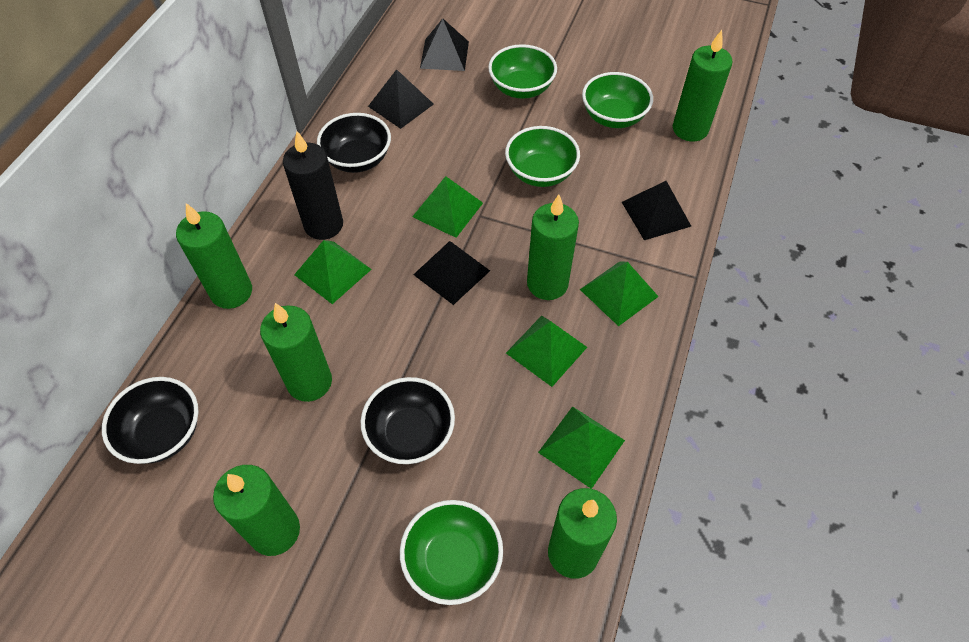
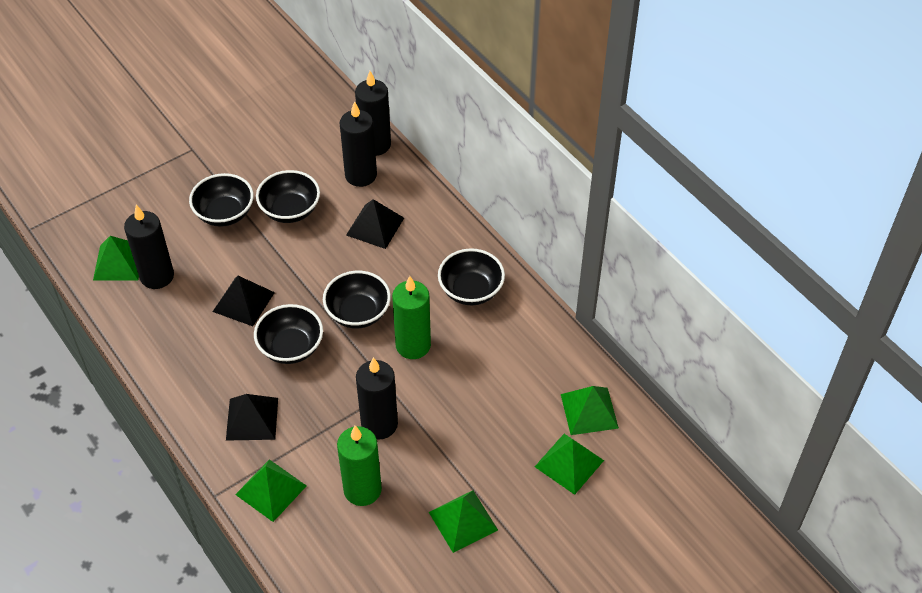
black bowl: [102,377,199,464] [317,113,391,173] [361,377,455,464] = 3 -> [189,173,254,227] [254,304,323,364] [256,170,320,223] [323,271,391,329] [438,248,505,305] = 5
black candle: [283,131,343,240] = 1 -> [124,205,174,289] [340,101,377,187] [355,71,391,156] [356,357,398,440] = 4
black pyramid: [368,69,434,129] [413,241,490,305] [420,19,469,71] [622,181,692,240] = 4 -> [213,276,275,326] [226,394,278,441] [346,199,404,249] = 3
green bowl: [400,500,503,605] [488,44,557,99] [505,126,580,187] [582,72,653,128] = 4 -> none = 0
green candle: [176,203,252,309] [213,465,300,556] [260,303,332,402] [527,194,579,300] [548,488,617,579] [673,30,733,142] = 6 -> [337,426,382,506] [392,276,431,359] = 2

